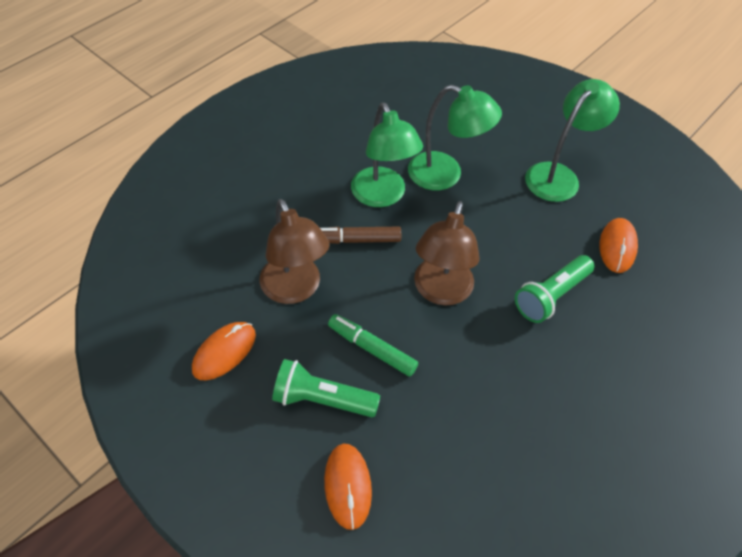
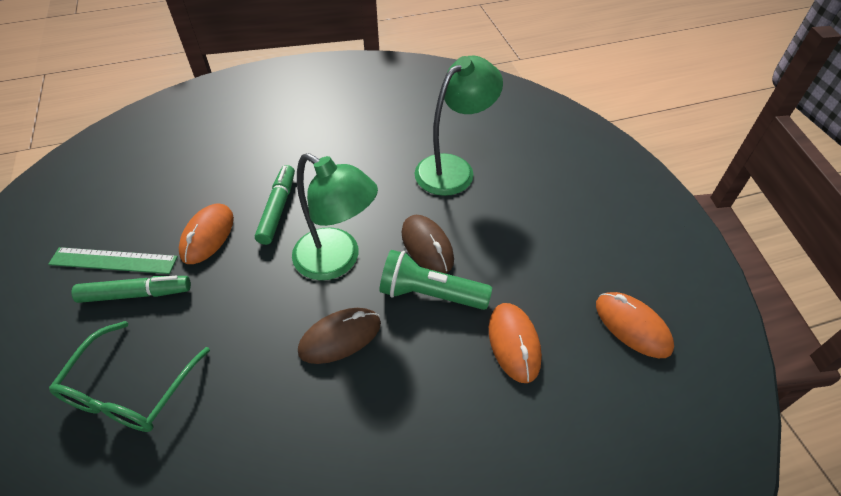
brown lamp: [259,199,330,304] [414,201,479,305] = 2 -> none = 0
brown marker: [320,227,401,244] = 1 -> none = 0
brown mouse: none = 0 -> [298,308,381,364] [402,215,454,273] = 2
green flashlight: [272,359,380,417] [515,255,594,323] = 2 -> [379,250,492,310] = 1
green glasses: none = 0 -> [49,321,210,432] = 1
green lamp: [351,103,423,207] [408,85,502,190] [525,79,620,202] = 3 -> [292,153,378,280] [415,56,503,196] = 2
green marker: [328,314,418,377] = 1 -> [71,276,191,303] [255,165,295,245] = 2
green ruler: none = 0 -> [48,247,178,274] = 1

